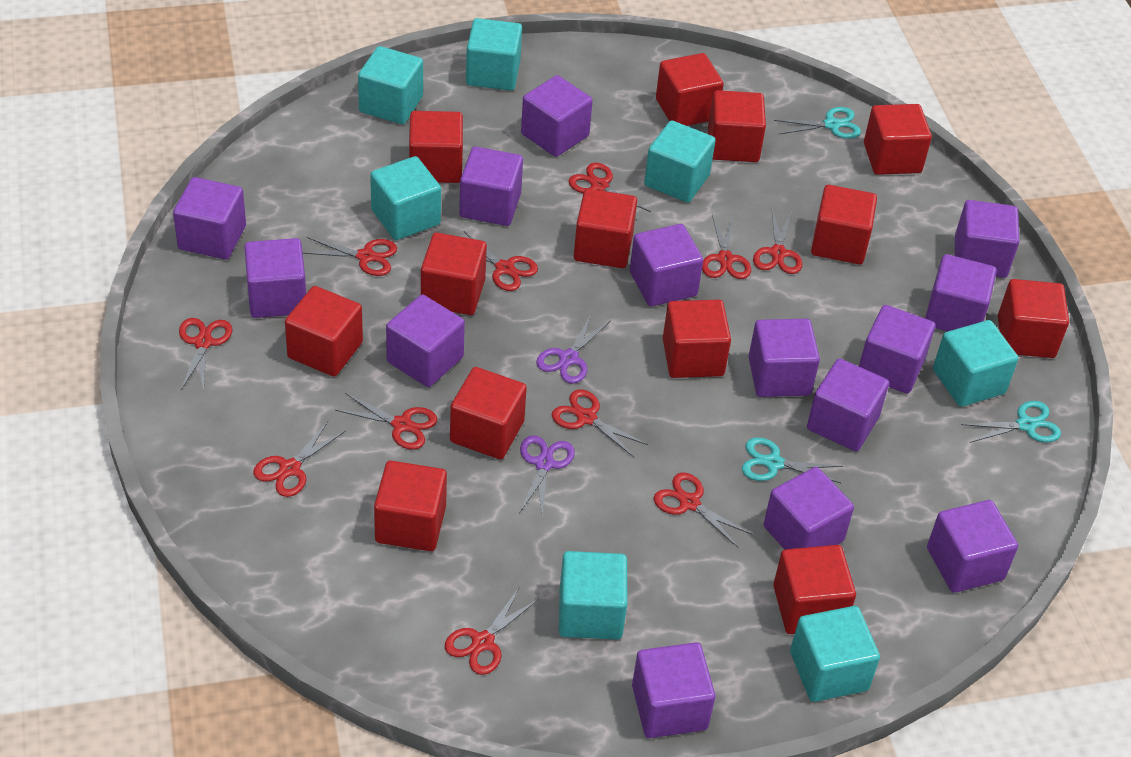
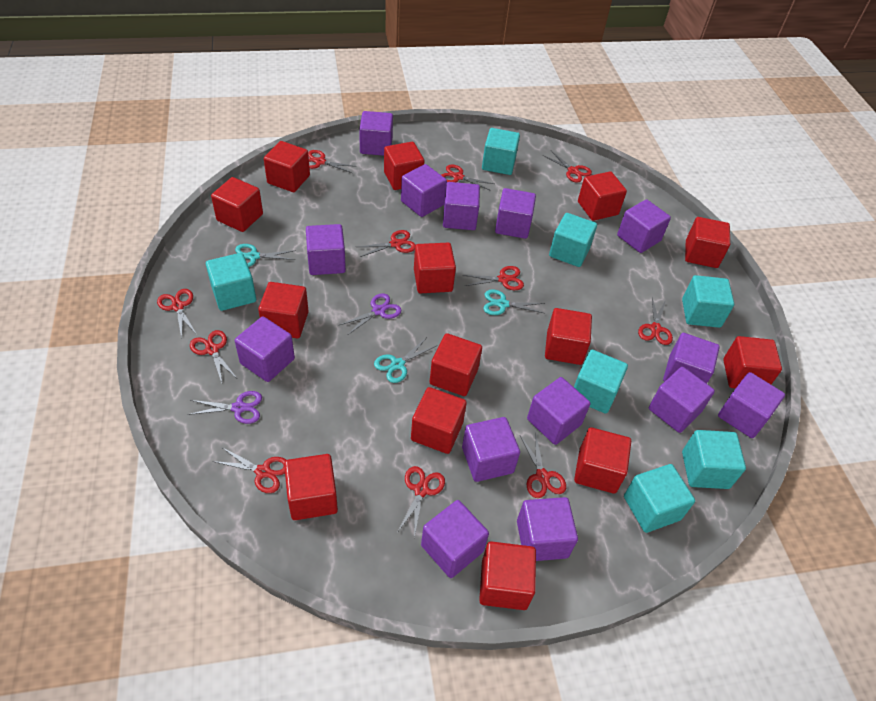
red cube: [285,286,363,377] [374,461,447,551] [409,111,463,183] [421,233,487,315] [450,367,527,460] [574,189,637,268] [656,53,724,126] [663,300,731,378] [708,90,766,162] [773,545,856,634] [811,185,877,264] [864,104,932,175] [998,279,1069,358] = 13 -> [211,177,263,232] [258,282,309,338] [264,141,310,192] [284,454,338,520] [384,142,424,190] [411,387,467,454] [414,243,456,293] [430,333,482,396] [479,541,536,610] [545,308,592,365] [574,427,631,494] [578,171,627,221] [685,217,730,268] [723,336,782,389] = 14

